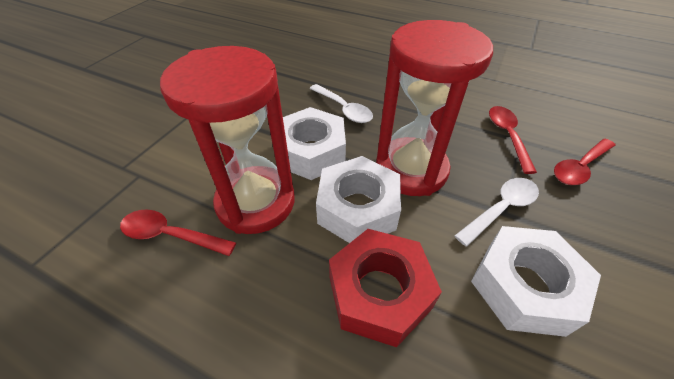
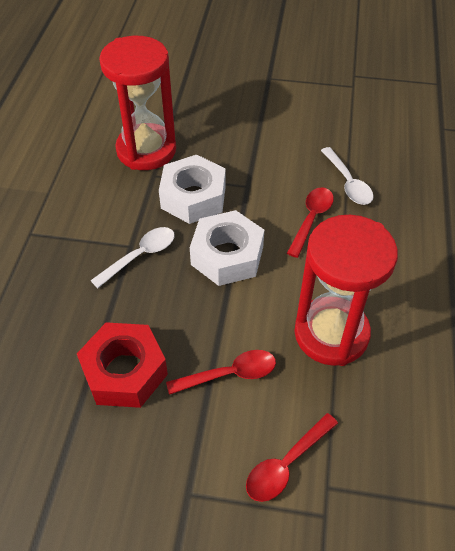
white nut: [283,107,346,180] [316,156,401,243] [471,226,601,337] = 3 -> [159,155,226,224] [190,210,264,286] = 2

